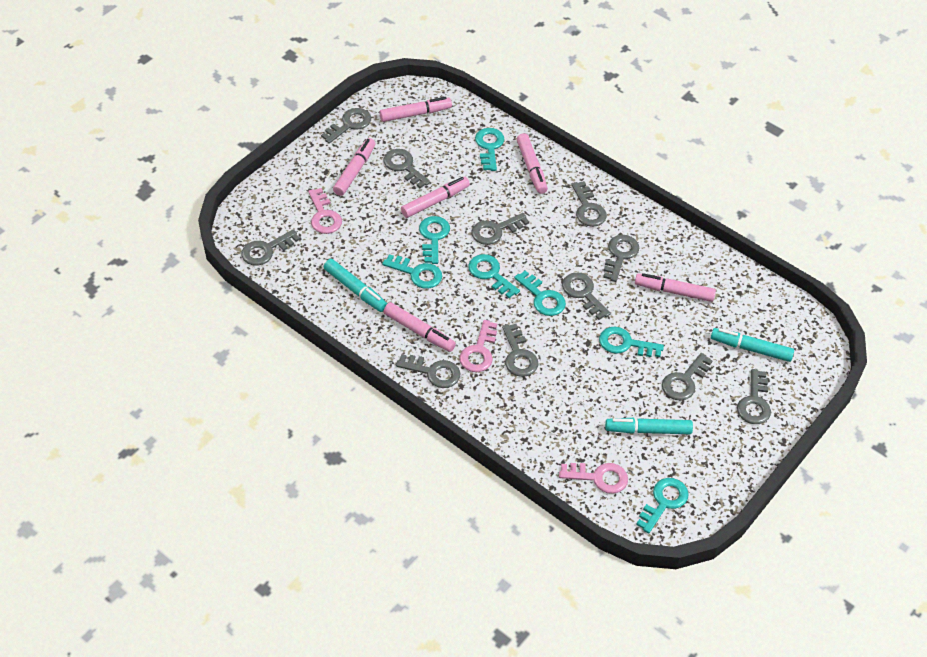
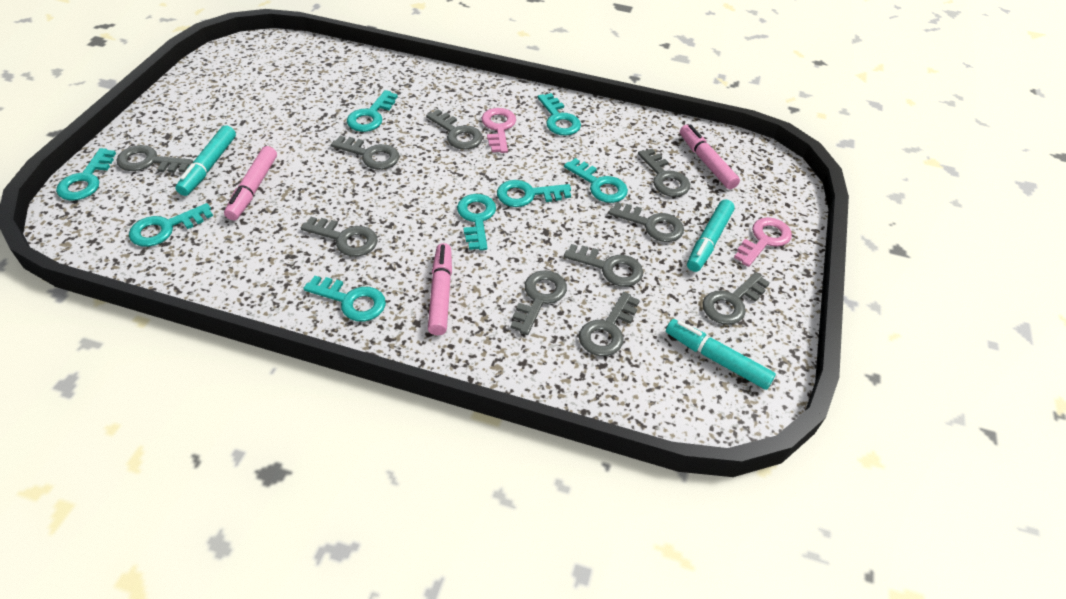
grey key: [241,229,300,266] [321,108,371,144] [383,149,431,188] [396,354,461,388] [471,213,529,245] [502,324,538,377] [562,273,611,320] [571,181,607,227] [603,235,639,282] [662,353,712,401] [737,369,771,424] = 11 -> [116,145,193,173] [301,217,378,257] [331,136,399,170] [426,109,483,150] [511,270,567,335] [564,244,643,287] [579,292,640,356] [609,202,684,242] [638,149,690,197] [703,272,770,325] = 10
pink key: [308,188,342,234] [459,320,497,372] [559,463,628,494] = 3 -> [482,108,516,153] [734,217,792,267] = 2
pink marker: [333,138,375,196] [379,97,452,122] [384,302,456,352] [401,177,470,218] [517,133,548,194] [635,273,716,302] = 6 -> [224,146,277,220] [428,243,452,335] [680,124,740,190] = 3
turquoise key: [382,254,442,289] [419,216,450,264] [468,254,520,298] [475,128,504,171] [514,270,566,316] [599,327,664,357] [636,478,689,533] = 7 -> [56,148,116,200] [129,203,213,247] [303,276,386,322] [347,90,398,132] [457,194,496,250] [497,180,571,207] [538,93,581,136] [564,158,628,203] = 8

